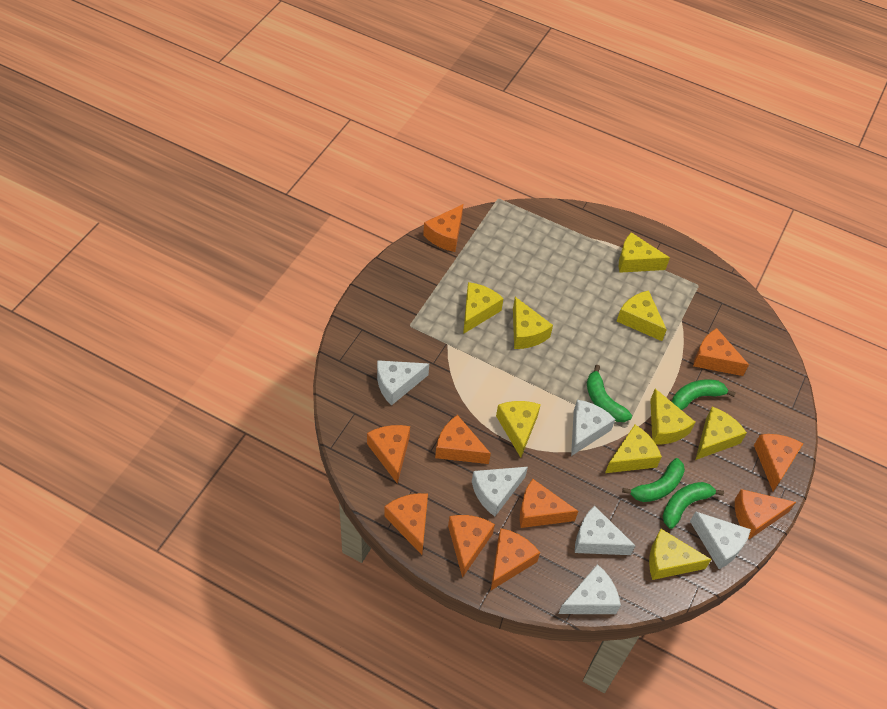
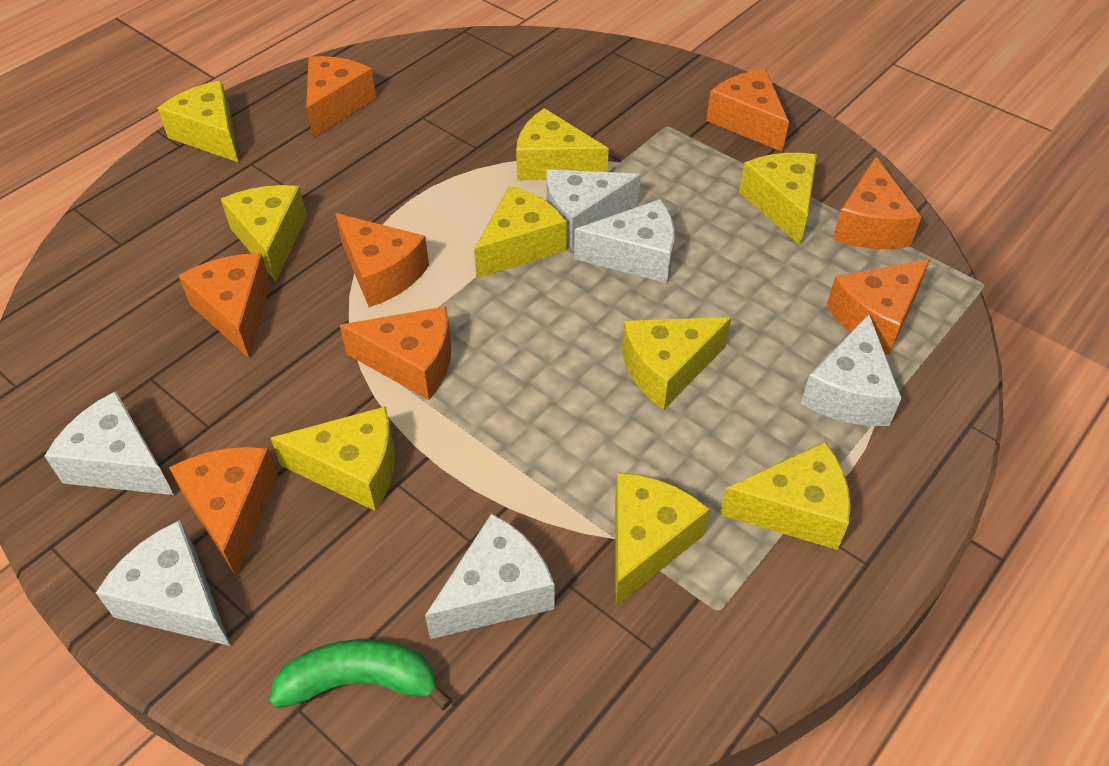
green banana: [587,365,632,422] [622,458,685,502] [663,482,724,529] [672,380,736,410] = 4 -> [269,639,452,710] = 1
orange cheese: [367,425,410,484] [384,493,428,555] [423,204,463,252] [435,415,491,464] [448,515,495,578] [491,528,540,590] [520,479,578,528] [693,328,749,376] [735,489,796,539] [754,434,803,491] = 10 -> [169,447,278,577] [178,253,270,358] [306,56,376,138] [335,213,429,307] [340,306,451,400] [706,69,789,152] [826,259,930,355] [832,156,921,249] = 8

